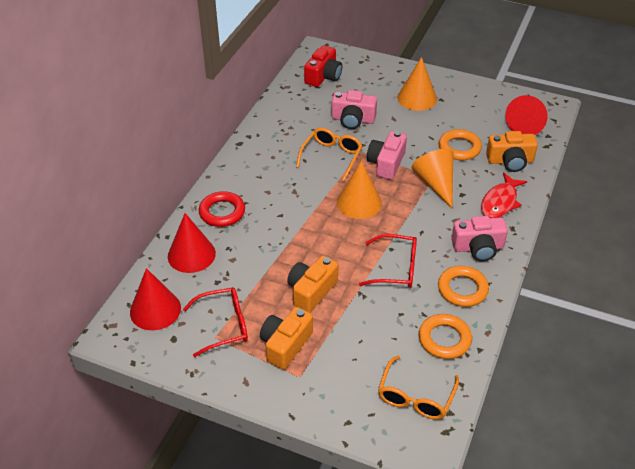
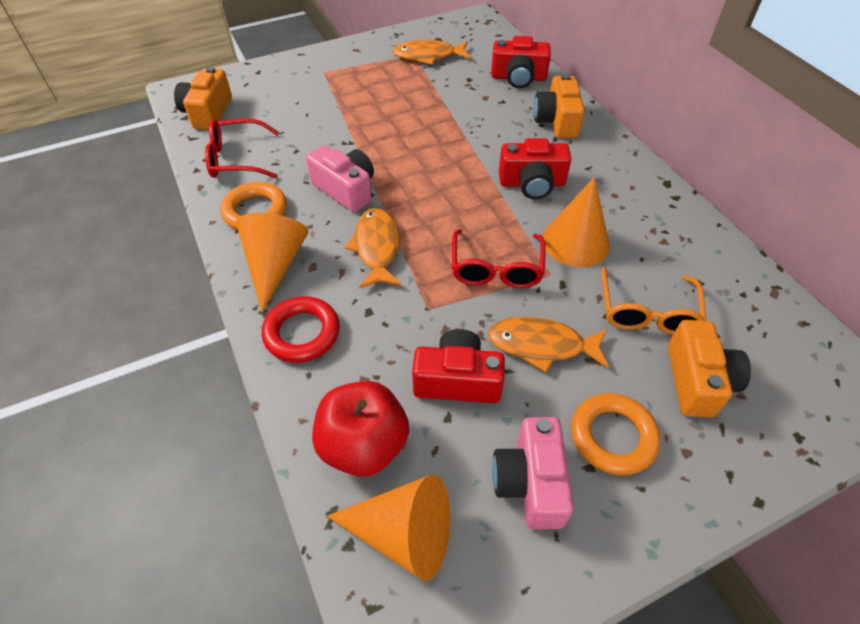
orange fish: none = 0 -> [345,208,401,289] [392,40,471,65] [488,317,609,372] = 3
orange glasses: [296,128,362,181] [378,356,459,419] = 2 -> [601,267,706,335] = 1
orange ring: [419,314,472,359] [438,266,489,307] [439,129,482,160] = 3 -> [220,182,287,230] [571,393,660,475] = 2
pink camera: [331,90,377,129] [367,131,407,180] [451,216,508,261] = 3 -> [306,145,374,212] [492,417,574,529] = 2
red apple: none = 0 -> [312,381,409,477] = 1
red camera: [304,45,342,87] = 1 -> [412,329,505,403] [491,36,551,88] [499,138,572,199] = 3
red cone: [130,268,181,330] [168,213,216,273] [505,95,548,135] = 3 -> none = 0
red fish: [481,172,527,218] = 1 -> none = 0

